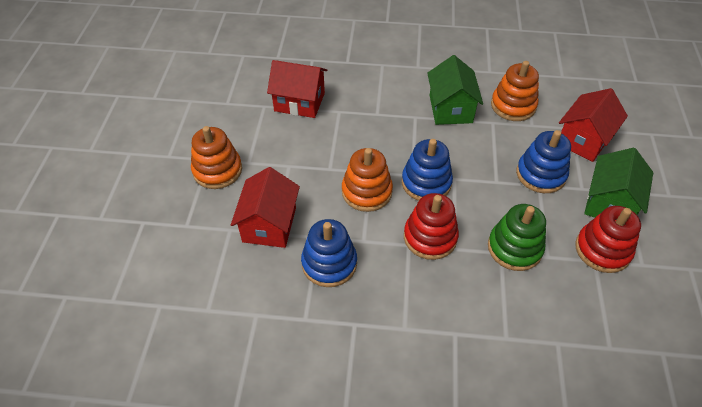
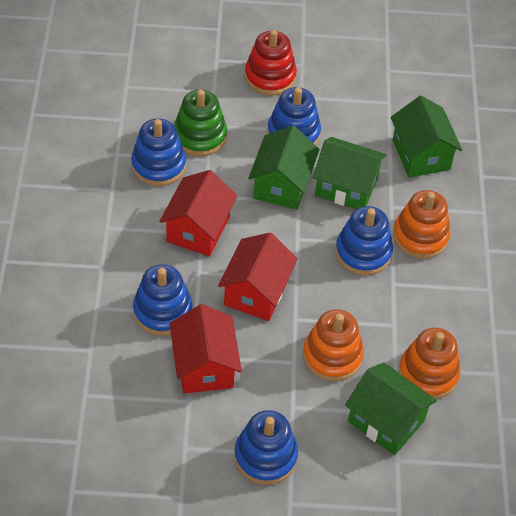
blue stacking toy: [301,219,357,287] [402,139,453,201] [516,130,571,193] = 3 -> [131,118,186,186] [133,264,192,336] [234,410,298,485] [267,87,321,145] [335,206,393,275] = 5
green house: [427,55,483,125] [584,148,653,218] = 2 -> [248,125,319,210] [313,137,387,209] [345,363,437,455] [391,96,462,178] = 4
red stacking toy: [404,193,459,260] [575,206,641,273] = 2 -> [245,30,297,95] = 1

